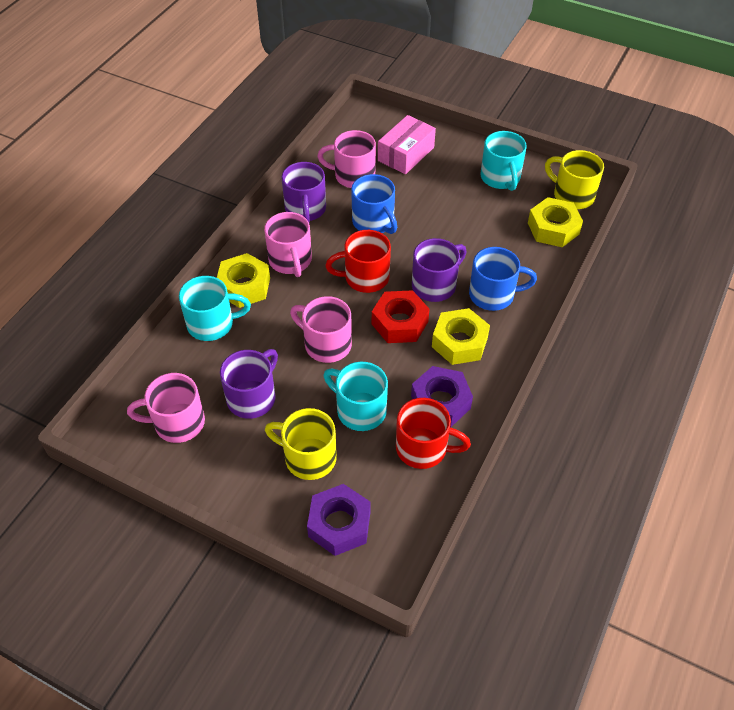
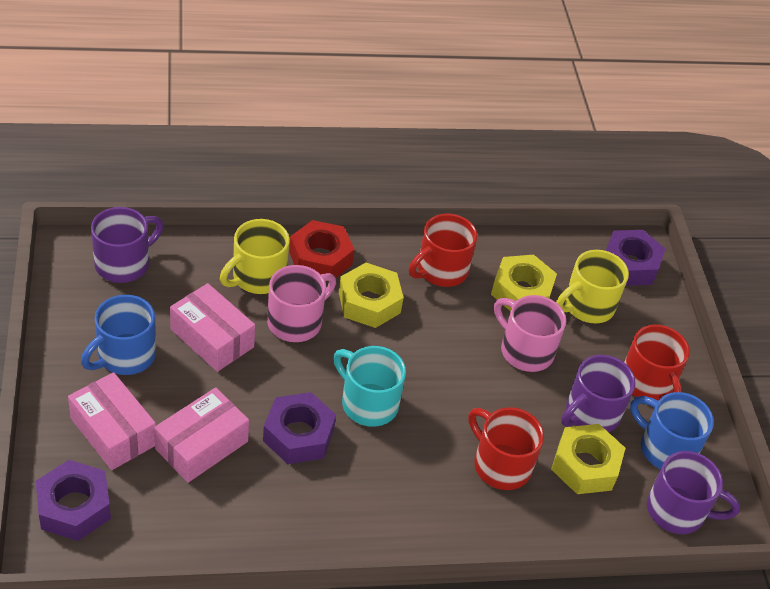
pink box: [378,115,436,174] = 1 -> [68,372,156,470] [154,387,249,483] [170,283,255,372] = 3
pink mug: [127,373,205,443] [264,212,312,277] [290,296,352,363] [317,130,376,188] = 4 -> [267,265,336,342] [494,295,566,372] = 2
purple nut: [307,484,371,556] [411,366,473,427] = 2 -> [36,460,111,541] [263,392,336,464] [606,230,665,286] = 3
red mug: [325,230,391,293] [396,398,471,469] = 2 -> [409,214,477,287] [468,407,544,490] [624,324,690,401] = 3
turquoise mug: [179,276,251,341] [324,362,388,431] [481,131,526,191] = 3 -> [333,346,406,427] = 1

